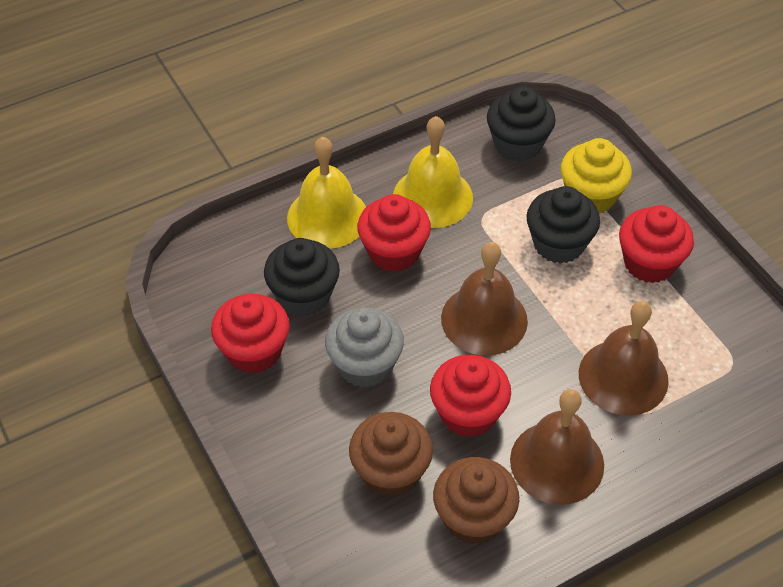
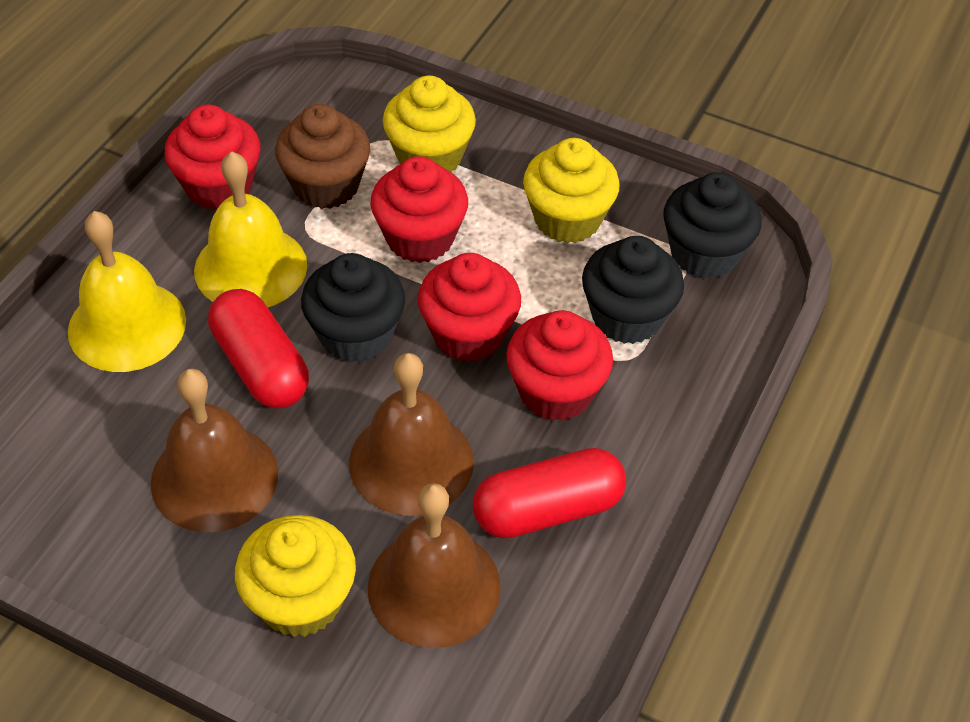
brown cupcake: [349,412,433,497] [433,457,519,545] = 2 -> [275,104,370,209] = 1
grey cupcake: [325,307,404,387] = 1 -> none = 0
red capsule: none = 0 -> [208,289,309,408] [473,448,626,538] = 2
yellow cupcake: [561,138,632,213] = 1 -> [235,515,356,637] [383,75,476,172] [523,138,620,243] = 3

